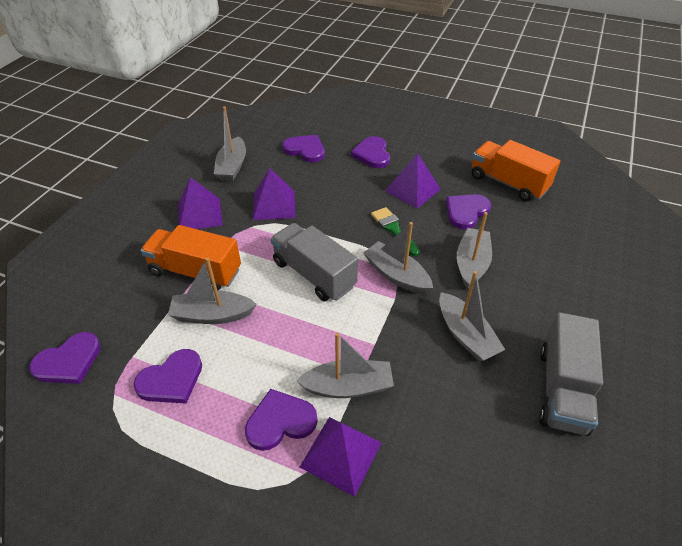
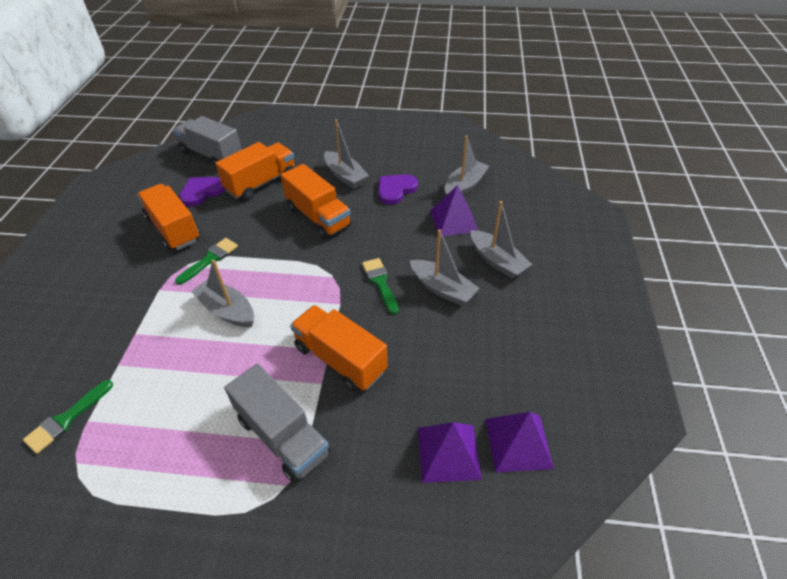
green brush: [371,207,420,256] = 1 -> [23,380,113,454] [175,238,238,285] [362,258,398,314] = 3
grey boat: [168,257,257,324] [214,106,246,182] [296,332,394,398] [363,222,433,294] [439,271,505,362] [457,212,492,289] = 6 -> [191,260,254,327] [324,119,369,189] [410,229,480,306] [445,135,489,196] [471,201,532,279] = 5
orange truck: [141,225,241,290] [471,140,560,201] = 2 -> [137,184,200,250] [215,142,294,200] [281,164,351,239] [290,305,388,391] = 4
purple heart: [29,332,101,384] [133,349,202,403] [245,389,318,451] [282,135,325,162] [351,136,390,168] [446,194,491,230] = 6 -> [179,177,225,206] [378,174,418,205] = 2
purple pyramid: [178,177,223,229] [253,168,295,220] [300,417,382,497] [385,153,441,209] = 4 -> [418,422,482,483] [430,185,479,236] [485,412,554,473] = 3

